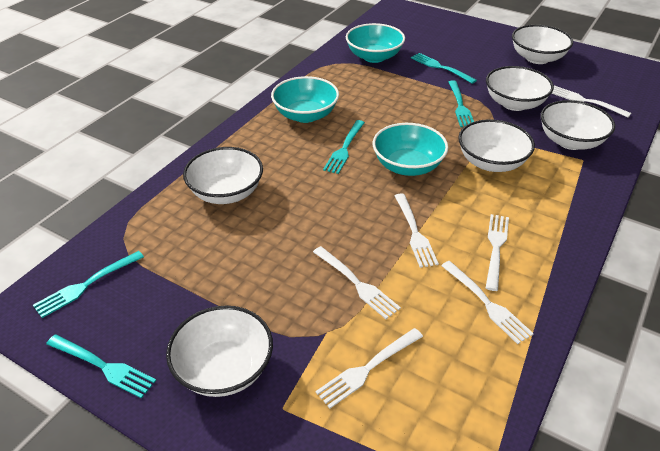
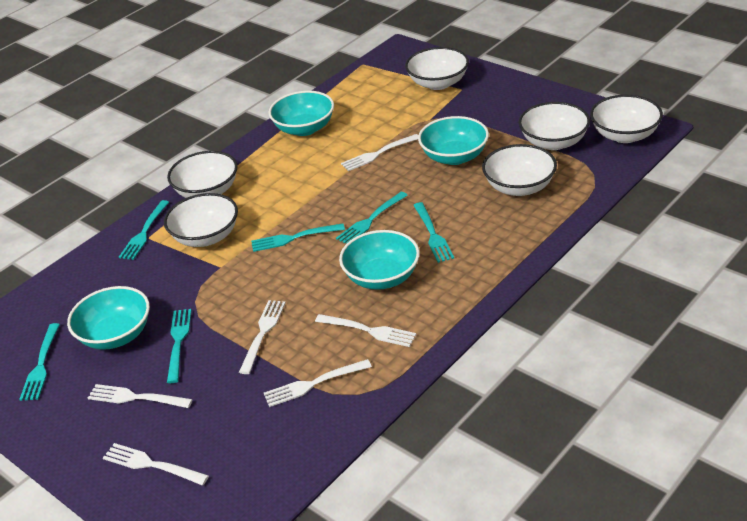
turquoise bowl: [271,76,339,123] [346,23,405,63] [373,123,448,176] = 3 -> [67,286,150,350] [269,91,334,136] [339,230,420,290] [418,116,489,165] = 4
turquoise fork: [33,251,144,318] [46,335,156,399] [323,120,365,174] [411,53,477,84] [449,80,474,127] = 5 -> [19,323,60,401] [119,200,169,260] [167,309,191,383] [251,223,345,252] [336,192,408,244] [413,202,454,263] = 6

